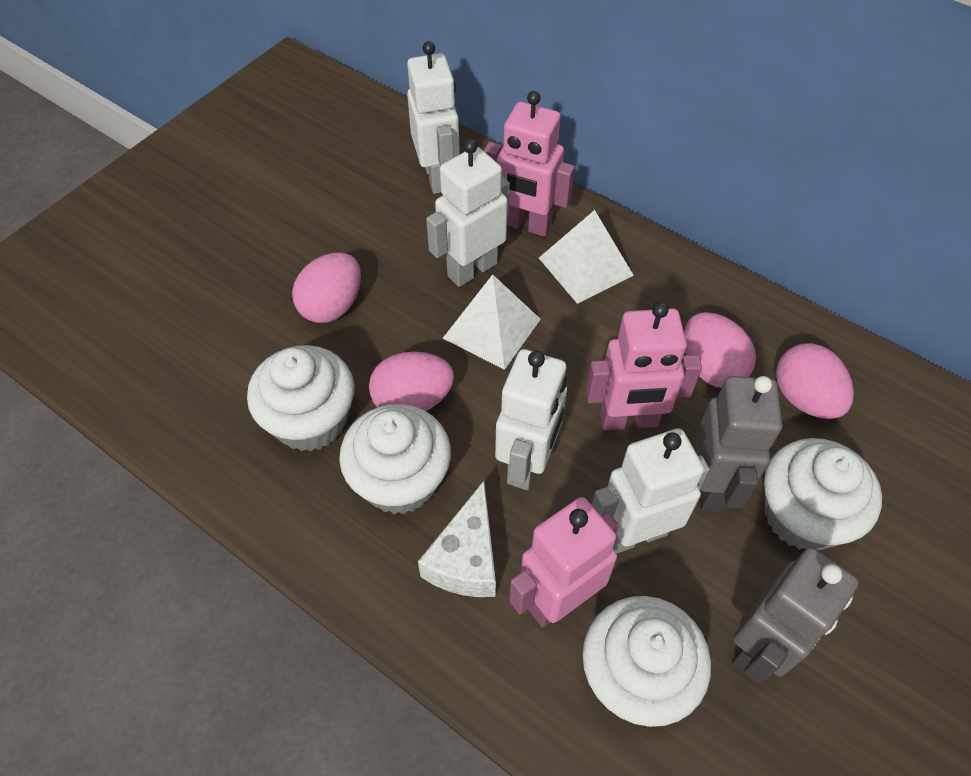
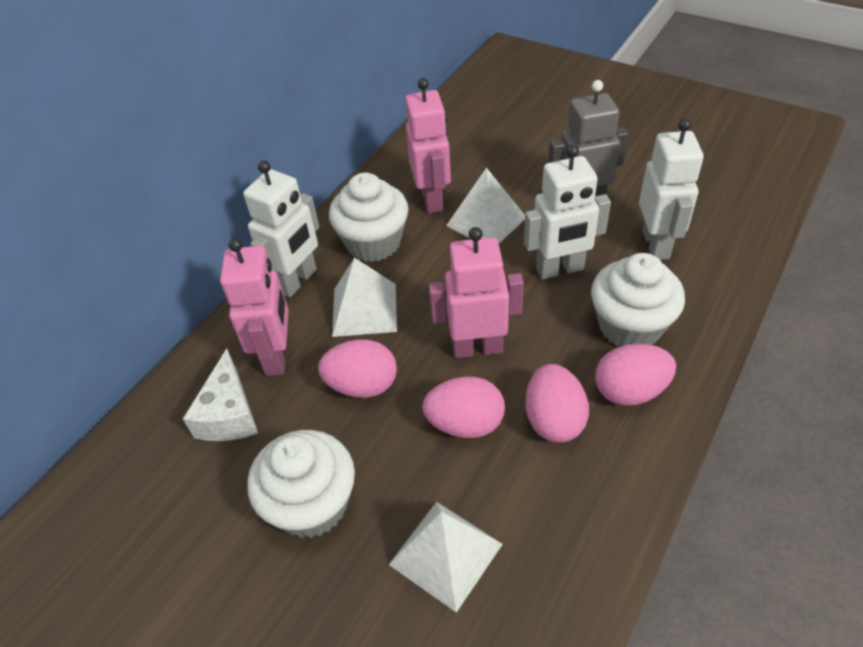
grey robot: [696,376,782,513] [732,547,859,684] = 2 -> [548,80,629,196] = 1
white cupcake: [247,345,354,452] [339,404,451,514] [582,596,711,727] [764,438,882,550] = 4 -> [247,430,355,538] [329,173,409,262] [591,253,685,346] = 3
white pyramid: [442,275,541,370] [539,210,634,304] = 2 -> [332,257,397,337] [389,502,503,613] [446,168,525,243] = 3
white robot: [407,41,460,194] [426,139,510,287] [495,349,567,490] [592,428,710,554] = 4 -> [243,160,319,297] [524,145,611,279] [639,118,704,260] = 3

